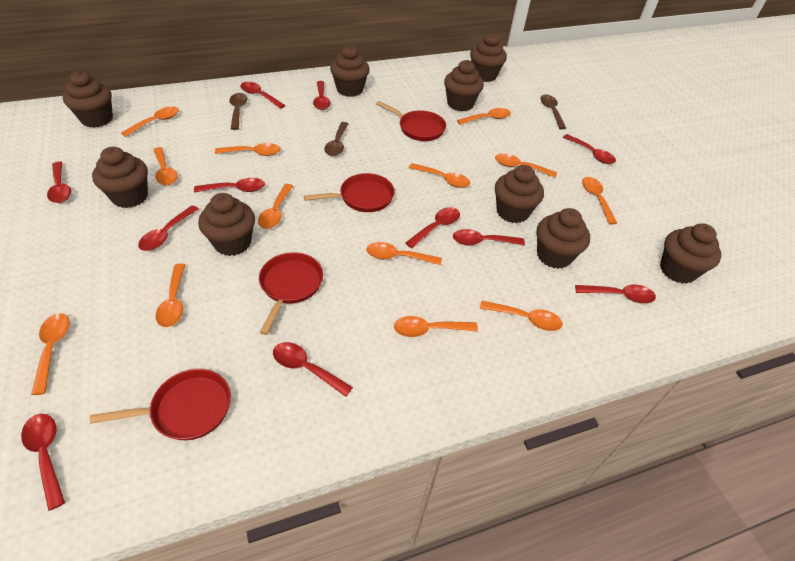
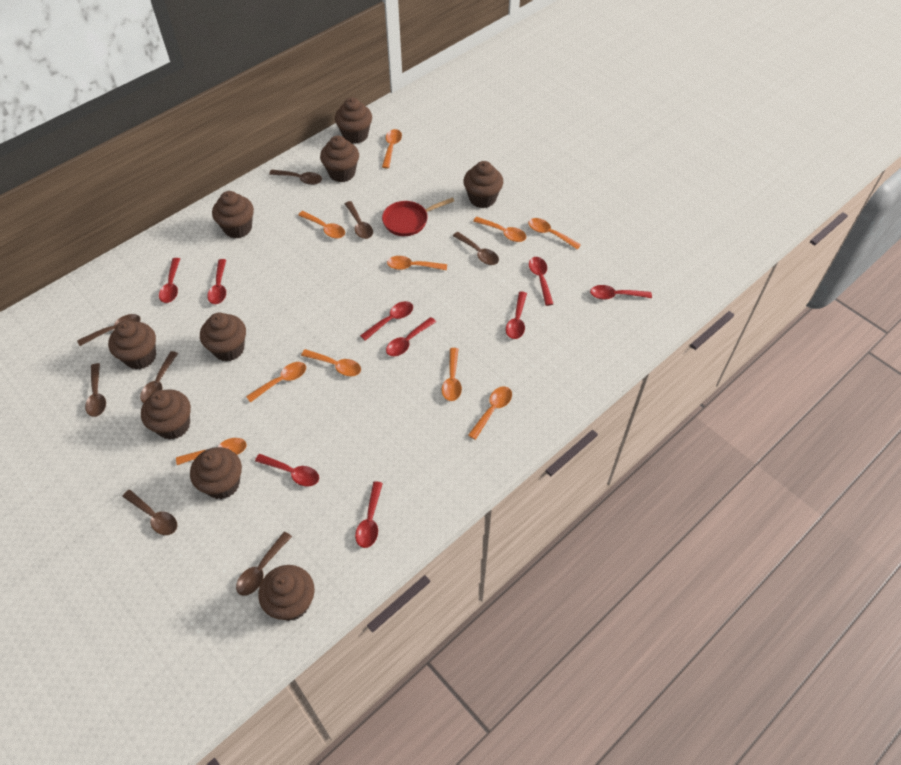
brown spoon: [229,93,248,130] [324,122,348,156] [540,94,566,129] = 3 -> [77,314,141,346] [85,363,106,417] [122,490,177,535] [140,351,178,403] [236,531,292,596] [269,170,322,185] [345,201,373,239] [453,232,499,265] = 8
orange spoon: [31,313,70,395] [121,106,179,137] [153,147,178,185] [156,264,185,327] [215,143,280,156] [258,184,293,229] [366,242,442,265] [394,316,478,337] [409,163,470,188] [457,108,511,125] [480,301,563,331] [495,154,557,178] [582,177,617,224] = 13 -> [176,438,247,465] [246,362,306,403] [298,211,345,238] [301,349,361,376] [382,129,402,169] [387,256,447,270] [442,348,462,401] [468,386,512,440] [473,217,526,242] [528,218,581,249] = 10
red pan: [90,369,231,440] [259,252,323,335] [304,173,395,212] [376,101,446,141] = 4 -> [382,197,454,236] = 1
red spoon: [21,414,65,511] [47,162,71,203] [138,205,199,251] [194,178,265,192] [240,82,285,109] [273,342,353,397] [313,81,331,110] [406,207,460,248] [453,229,525,245] [563,134,616,164] [575,284,656,303] = 11 -> [159,258,180,303] [207,259,226,304] [255,454,319,487] [355,481,383,548] [360,301,413,341] [386,317,436,357] [506,292,527,339] [529,257,553,306] [590,285,652,300] = 9

